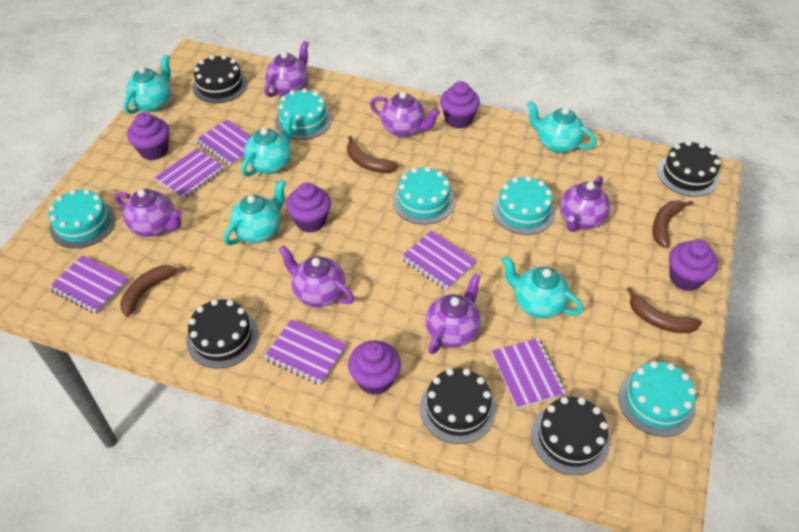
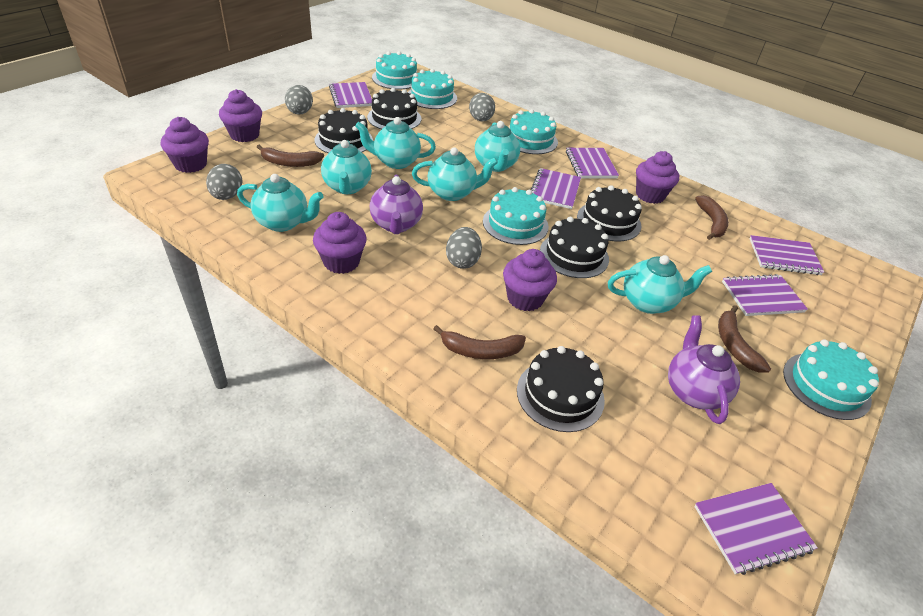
grey egg: none = 0 -> [206,164,242,200] [285,85,313,115] [446,227,482,269] [469,93,495,121] = 4
purple teapot: [115,189,182,237] [264,41,309,97] [278,245,354,307] [370,92,440,137] [425,273,481,354] [560,176,610,232] = 6 -> [370,175,423,234] [668,315,740,424] = 2
turquoise teapot: [124,54,171,114] [223,179,286,245] [241,114,293,176] [502,256,584,319] [527,101,596,153] = 5 -> [237,174,323,232] [321,140,372,194] [355,117,436,169] [412,147,498,201] [475,121,520,172] [608,255,712,314] = 6

